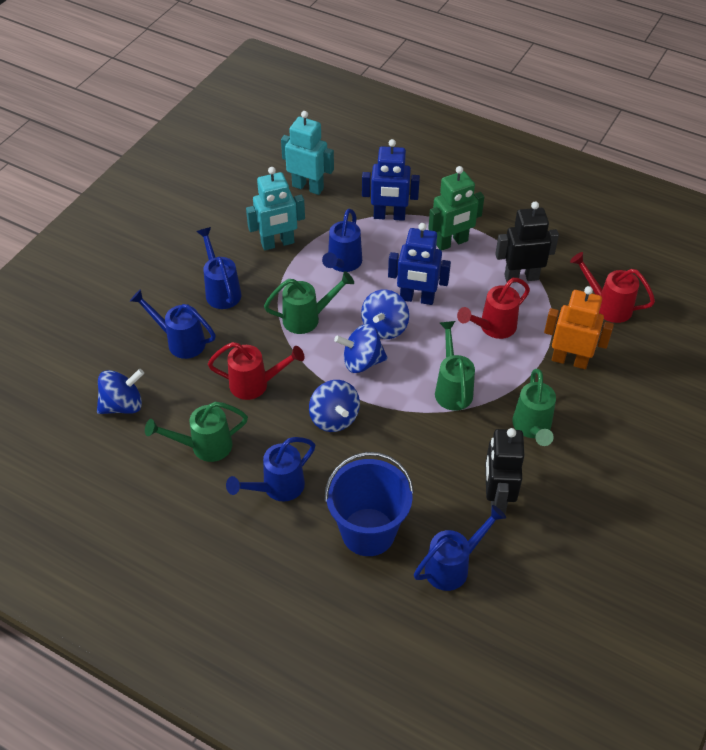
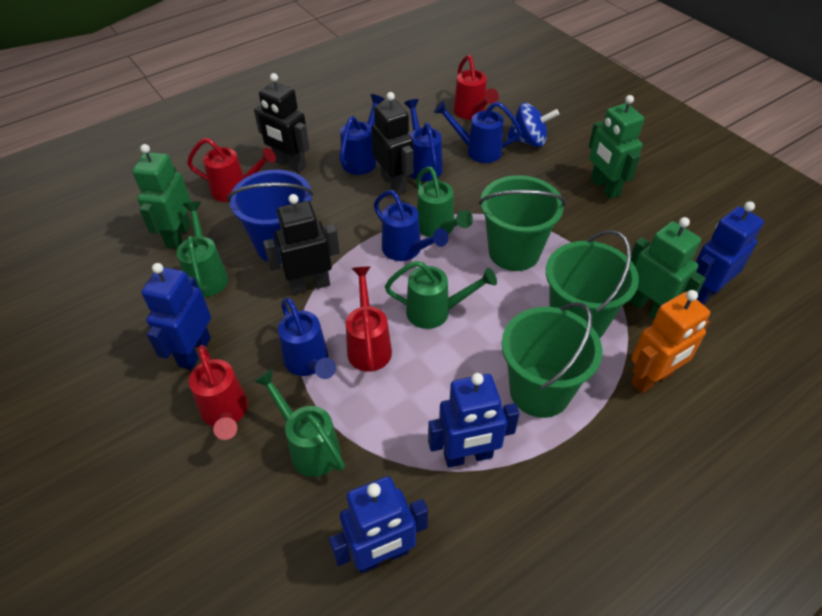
black robot: [485,428,524,514] [495,201,559,283] = 2 -> [254,73,309,173] [263,194,340,295] [371,92,414,195] = 3
blue robot: [362,139,420,221] [388,223,451,305] = 2 -> [141,263,211,370] [329,476,428,573] [428,373,520,468] [696,201,764,304] = 4
blue spinning top: [97,369,144,414] [309,380,360,432] [334,324,388,373] [361,289,409,339] = 4 -> [506,103,559,147] = 1
green bucket: none = 0 -> [479,175,566,271] [502,302,602,418] [546,230,639,338] = 3
green robot: [428,166,484,251] = 1 -> [132,144,191,249] [589,95,644,199] [629,217,706,319] = 3
red watering can: [208,342,305,400] [457,278,530,339] [570,252,655,323] = 3 -> [187,138,276,202] [189,345,248,440] [346,266,392,372] [454,55,499,120] = 4
turquoise robot: [246,167,305,250] [281,111,334,195] = 2 -> none = 0

